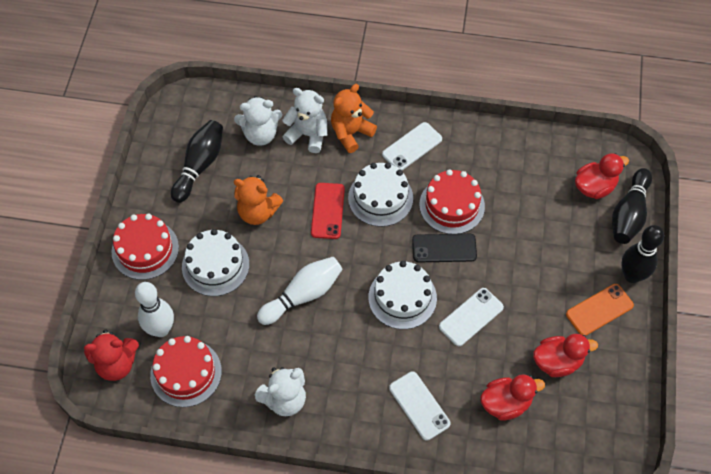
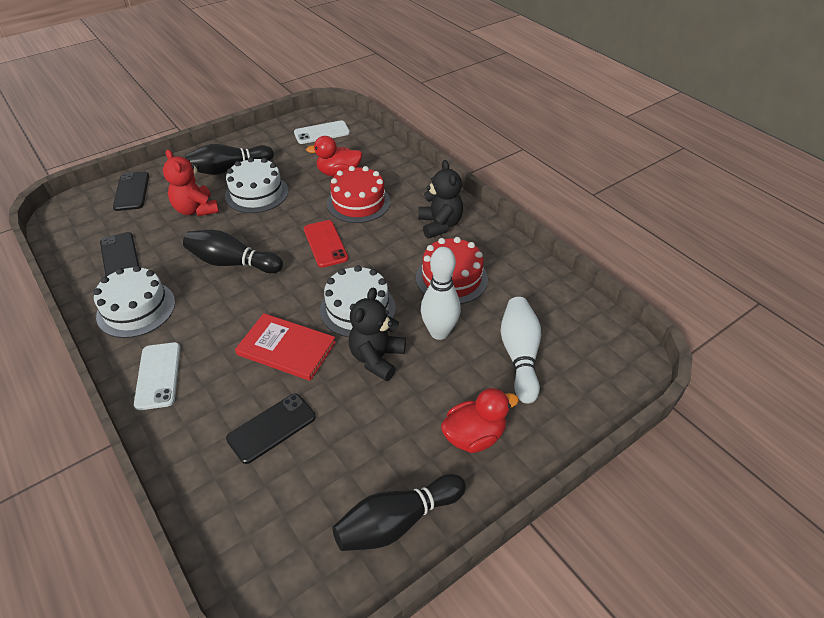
black phone: [412,234,477,262] = 1 -> [100,232,139,277] [113,172,149,211] [226,393,316,464] = 3
black teddy bear: none = 0 -> [349,288,406,381] [418,160,463,239] = 2
orange phone: [566,284,634,336] = 1 -> none = 0
orange teddy bear: [234,175,283,225] [331,84,377,153] = 2 -> none = 0
red book: none = 0 -> [235,313,336,381] = 1
red cake: [112,214,179,280] [150,336,222,407] [419,169,485,234] = 3 -> [327,166,390,223] [416,237,488,304] = 2
red duck: [480,374,545,421] [533,334,598,377] [575,153,629,199] = 3 -> [306,136,362,177] [441,388,519,453] = 2
white phone: [382,122,442,170] [389,371,451,441] [439,288,504,346] = 3 -> [134,342,180,410] [294,120,350,144] = 2
white teddy bear: [234,96,282,146] [255,367,306,416] [282,88,327,153] = 3 -> none = 0

